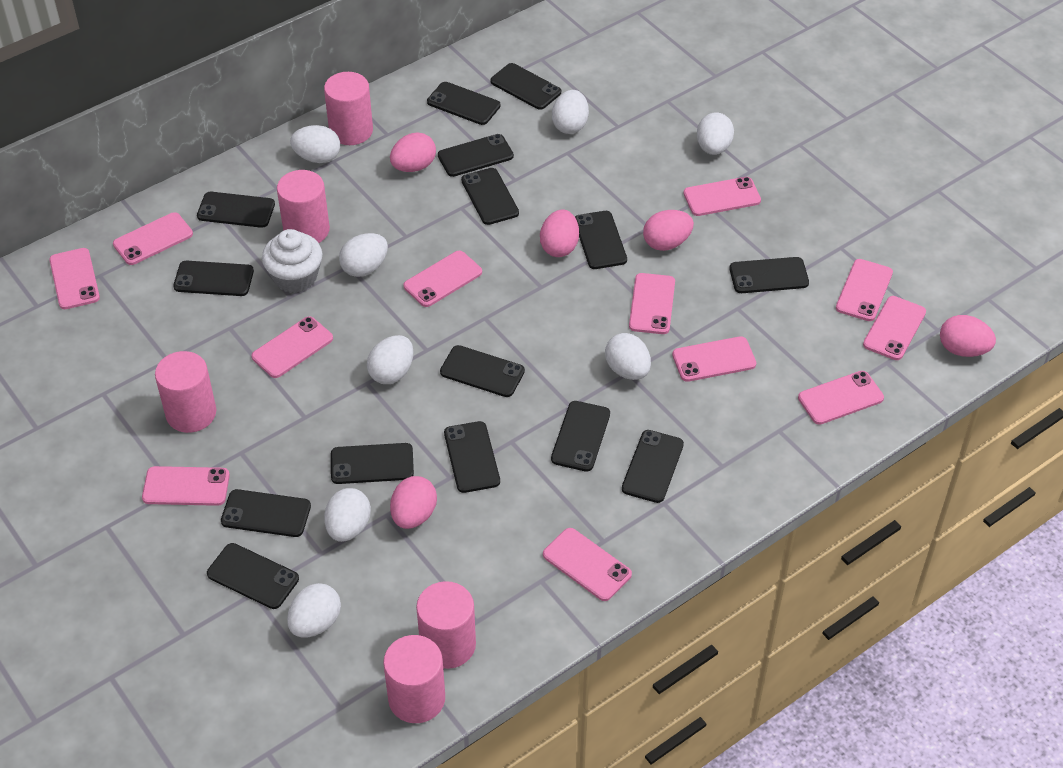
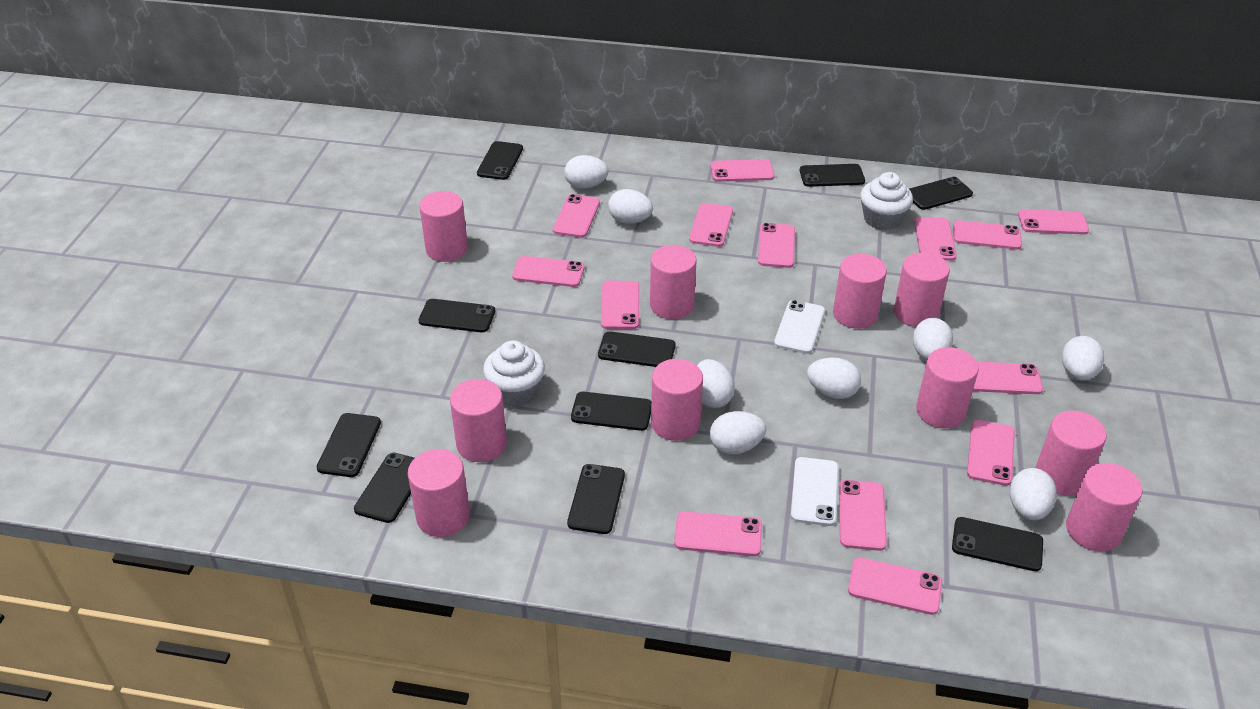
black phone: [173,261,254,296] [197,192,275,228] [207,543,299,609] [221,489,311,537] [331,443,414,484] [427,82,501,125] [438,134,514,177] [440,345,525,397] [444,421,500,493] [461,168,519,225] [490,63,561,110] [551,401,610,472] [575,211,627,269] [622,430,684,503] [729,257,809,293] = 15 -> [317,413,381,477] [354,453,414,523] [419,299,495,332] [477,141,523,180] [567,464,625,534] [571,391,651,431] [598,331,675,367] [800,164,865,187] [909,177,973,210] [952,517,1043,571] = 10
pink cylinder: [155,351,216,433] [277,170,330,243] [324,72,373,145] [383,635,445,723] [416,581,476,669] = 5 -> [408,449,470,537] [419,191,468,262] [450,379,507,462] [650,245,697,319] [651,359,703,441] [833,254,887,329] [894,252,950,327] [916,347,979,428] [1035,411,1107,496] [1066,463,1143,551] = 10
pink egg: [390,132,436,172] [390,476,437,529] [540,209,579,257] [643,210,694,251] [940,315,996,357] = 5 -> none = 0
pink phone: [49,248,100,309] [113,212,193,265] [142,466,230,506] [251,316,333,378] [404,251,482,307] [543,528,632,601] [629,273,675,334] [672,336,756,382] [683,177,761,216] [798,371,884,425] [836,259,893,321] [863,296,926,360] = 12 -> [512,256,585,287] [553,194,600,238] [601,281,639,329] [674,511,762,556] [689,203,733,247] [710,159,774,182] [758,223,795,268] [839,480,887,551] [848,557,942,615] [914,217,957,261] [953,220,1022,249] [967,420,1015,486] [973,362,1043,394] [1018,209,1089,234] = 14
white cupcake: [262,229,322,293] = 1 -> [483,340,545,407] [860,172,913,230] = 2
white phone: none = 0 -> [774,300,825,354] [791,457,839,526] = 2

